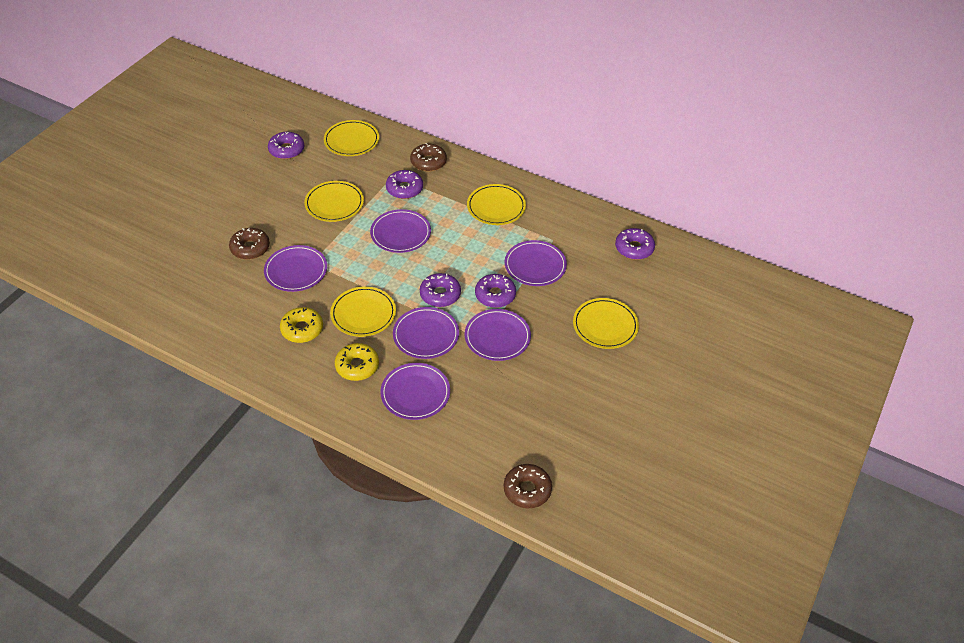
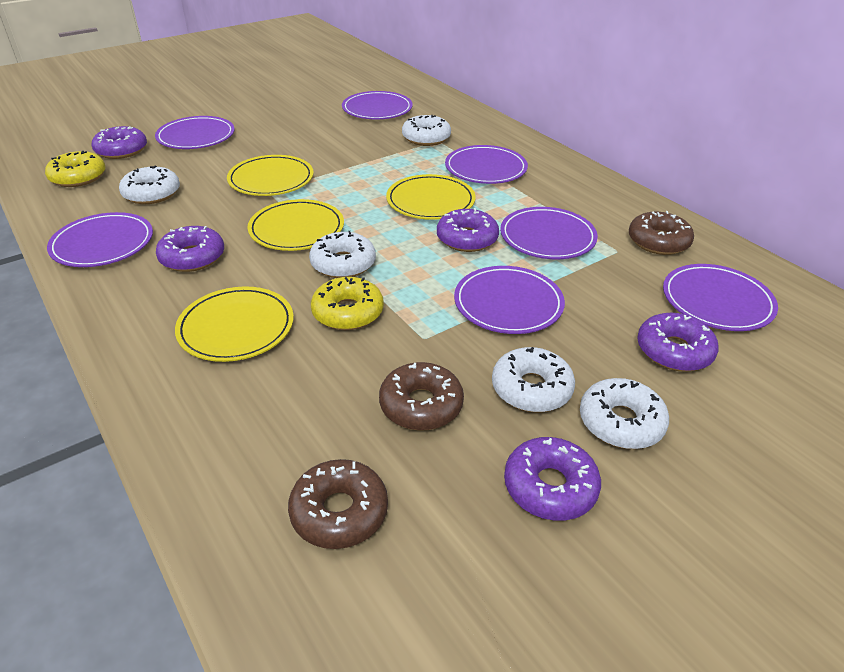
purple plate: [264,245,327,292] [370,209,431,253] [380,363,450,420] [393,307,459,359] [465,309,531,361] [505,240,567,286] = 6 -> [47,212,153,267] [155,116,235,149] [342,91,413,119] [445,145,528,184] [454,266,565,334] [500,207,598,259] [663,264,778,331] = 7
white donut: none = 0 -> [119,165,180,204] [309,231,376,278] [402,115,451,146] [492,347,575,412] [580,378,669,449] = 5
yellow plate: [304,181,364,222] [324,120,379,156] [330,287,396,337] [467,184,526,225] [573,298,639,349] = 5 -> [175,286,294,362] [227,155,314,196] [248,199,344,251] [386,174,476,220] = 4

